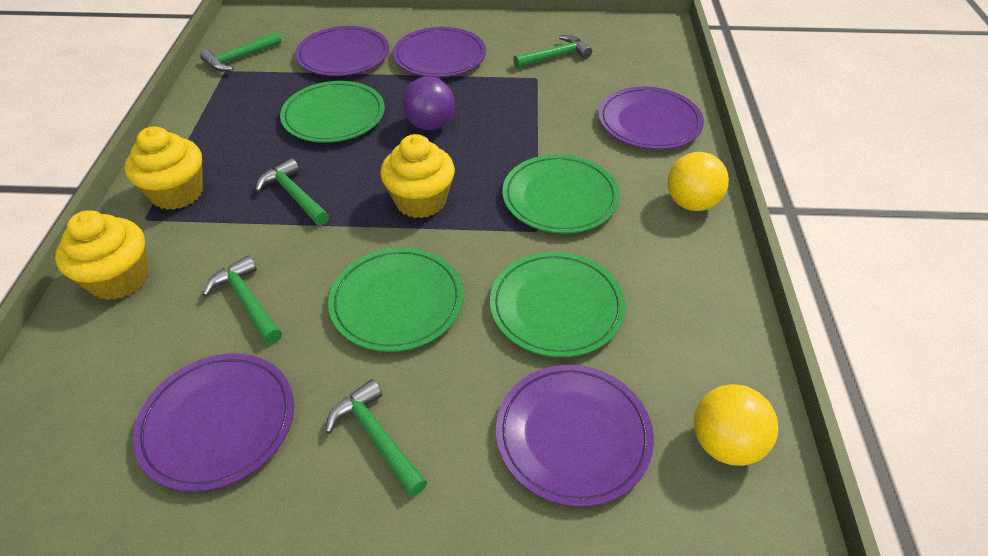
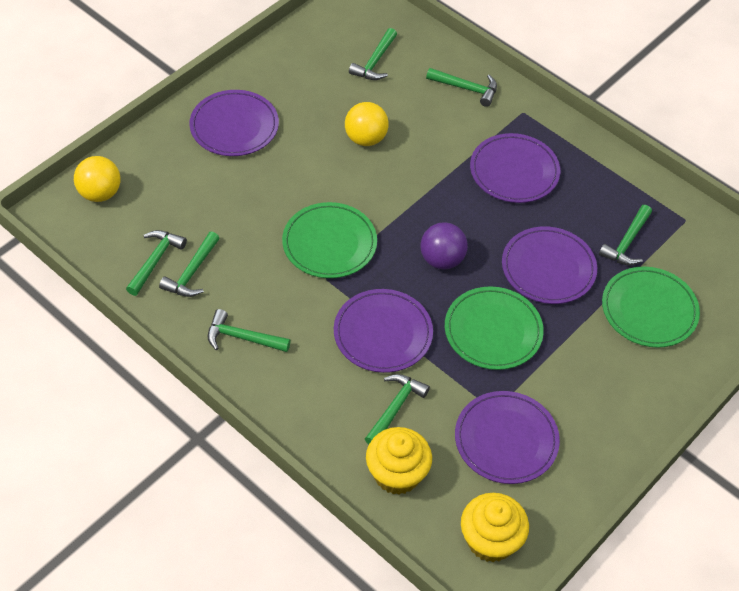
green hammer: [200,32,281,71] [203,255,282,344] [255,158,329,226] [325,379,427,497] [513,35,592,68] = 5 -> [126,230,187,296] [159,232,220,297] [208,309,291,352] [349,28,397,80] [365,374,430,444] [426,68,497,107] [599,205,652,265] = 7
green plate: [280,81,385,143] [328,247,464,352] [490,252,626,357] [502,154,620,234] = 4 -> [282,202,377,278] [445,286,544,370] [602,267,700,348] = 3
yellow cupcake: [55,210,148,300] [125,126,203,210] [380,134,455,218] = 3 -> [366,427,432,495] [461,493,529,562] = 2

